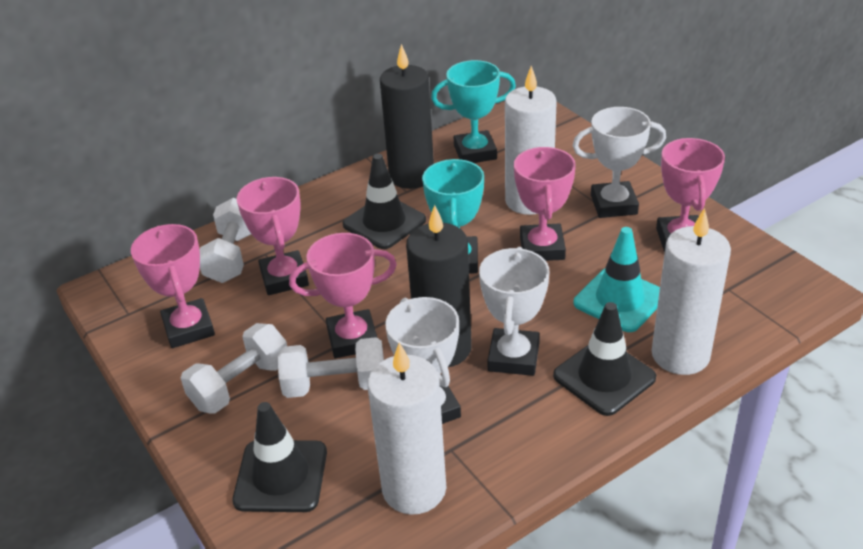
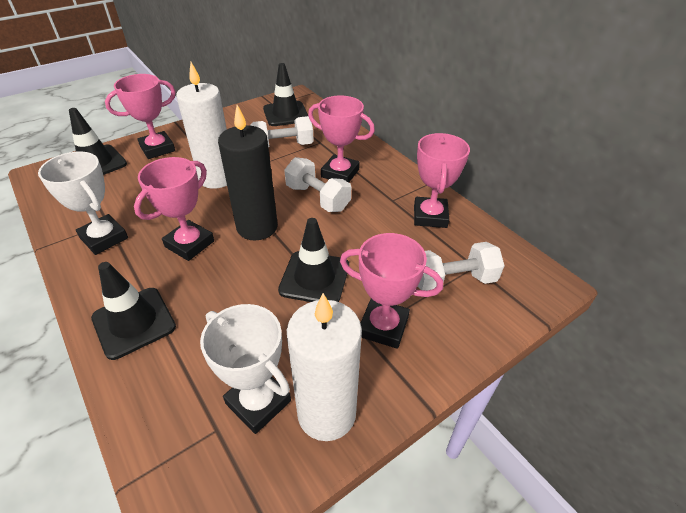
black candle: [380,44,434,189] [406,205,472,367] = 2 -> [218,105,278,240] = 1
black traffic cone: [232,402,327,512] [343,154,426,249] [553,302,656,416] = 3 -> [69,108,127,175] [91,262,176,360] [263,63,309,126] [278,218,349,302] = 4
turquoise traffic cone: [574,227,660,332] = 1 -> none = 0
turquoise trophy: [422,159,484,273] [431,60,516,163] = 2 -> none = 0
white candle: [368,343,446,515] [505,66,557,215] [651,208,731,375] = 3 -> [176,62,227,189] [287,293,362,441] = 2
white trophy: [385,297,461,424] [479,247,549,376] [573,107,666,218] = 3 -> [38,152,128,255] [200,304,291,434] = 2

